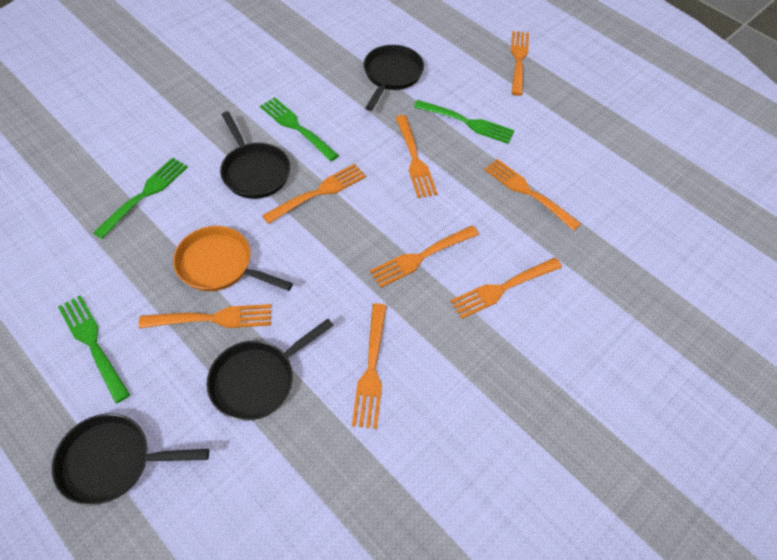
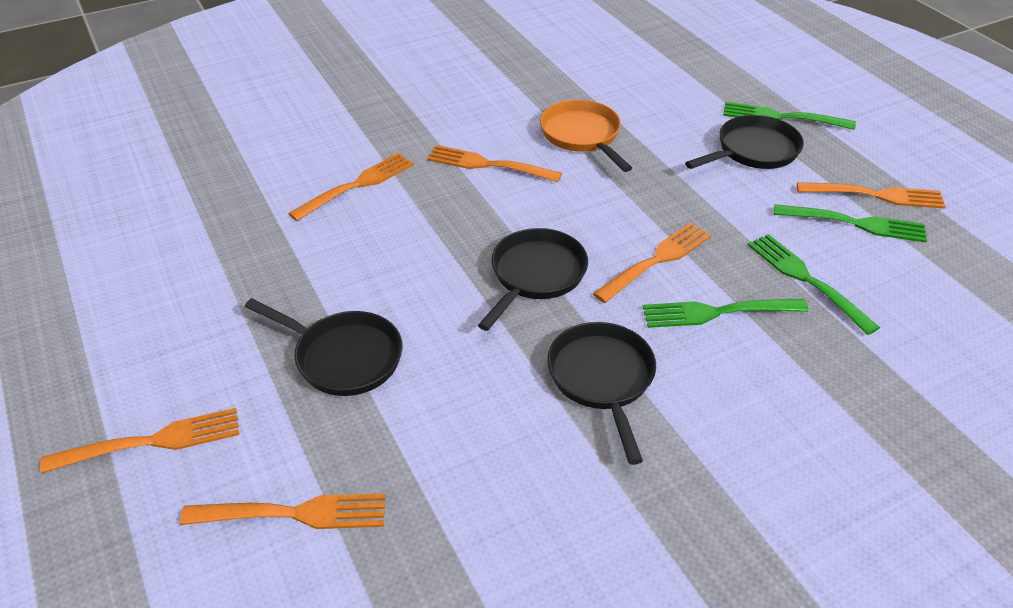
orange fork: [139,304,271,328] [262,164,366,224] [352,303,386,429] [369,226,479,288] [395,115,437,198] [450,258,562,319] [484,159,581,231] [511,31,529,96] = 8 -> [40,408,239,473] [180,494,386,529] [288,153,414,221] [427,145,562,182] [593,222,711,303] [797,182,946,209] = 6

